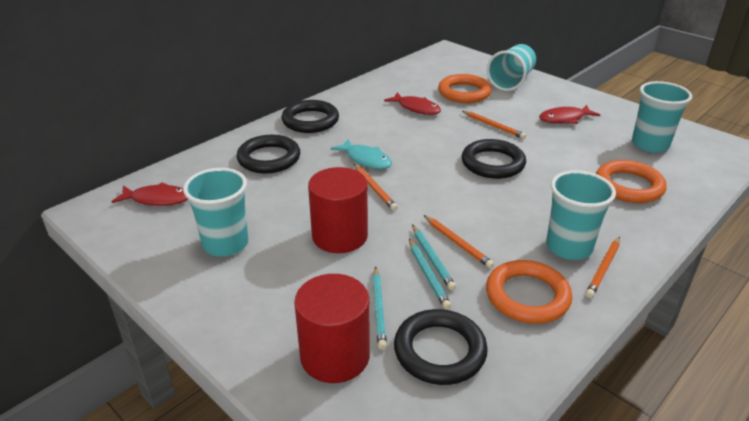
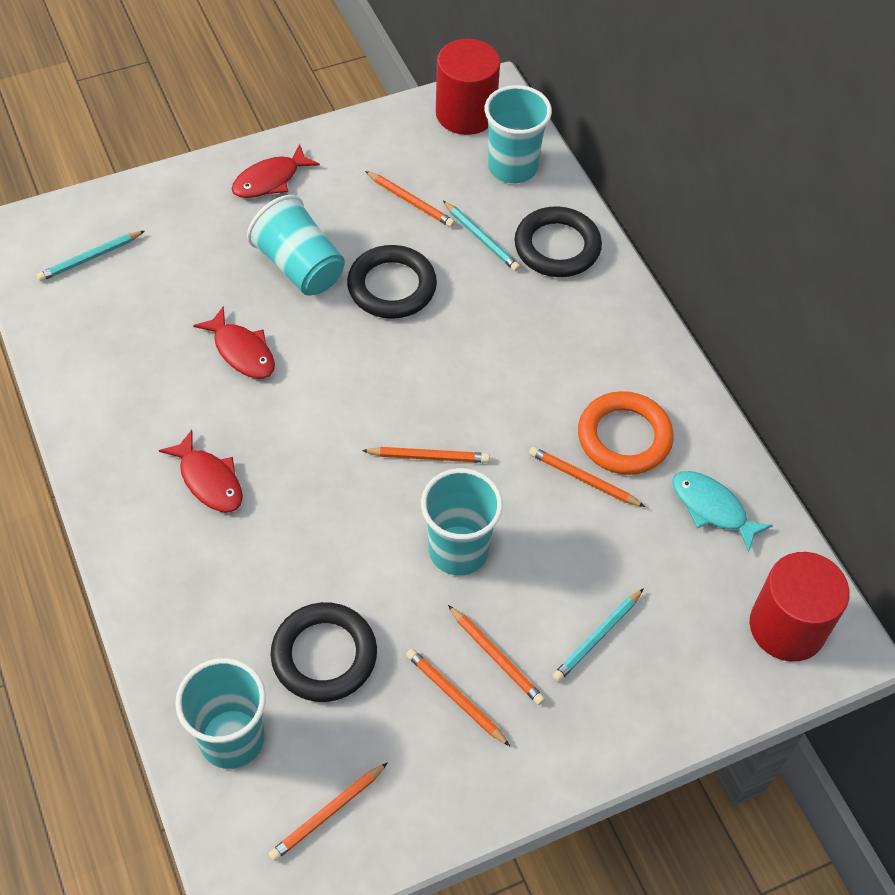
black ring: [237,135,300,174] [282,100,339,133] [394,309,488,385] [461,139,526,179] = 4 -> [271,602,377,702] [347,245,437,319] [514,206,602,277] = 3
orange pencil: [354,164,398,211] [424,215,494,268] [462,111,526,139] [586,237,620,298] = 4 -> [268,762,388,861] [362,447,489,463] [365,171,455,227] [406,648,510,746] [448,605,545,705] [529,447,645,507] = 6
orange ring: [438,74,492,103] [486,260,572,324] [596,160,667,203] = 3 -> [578,391,674,475] = 1

